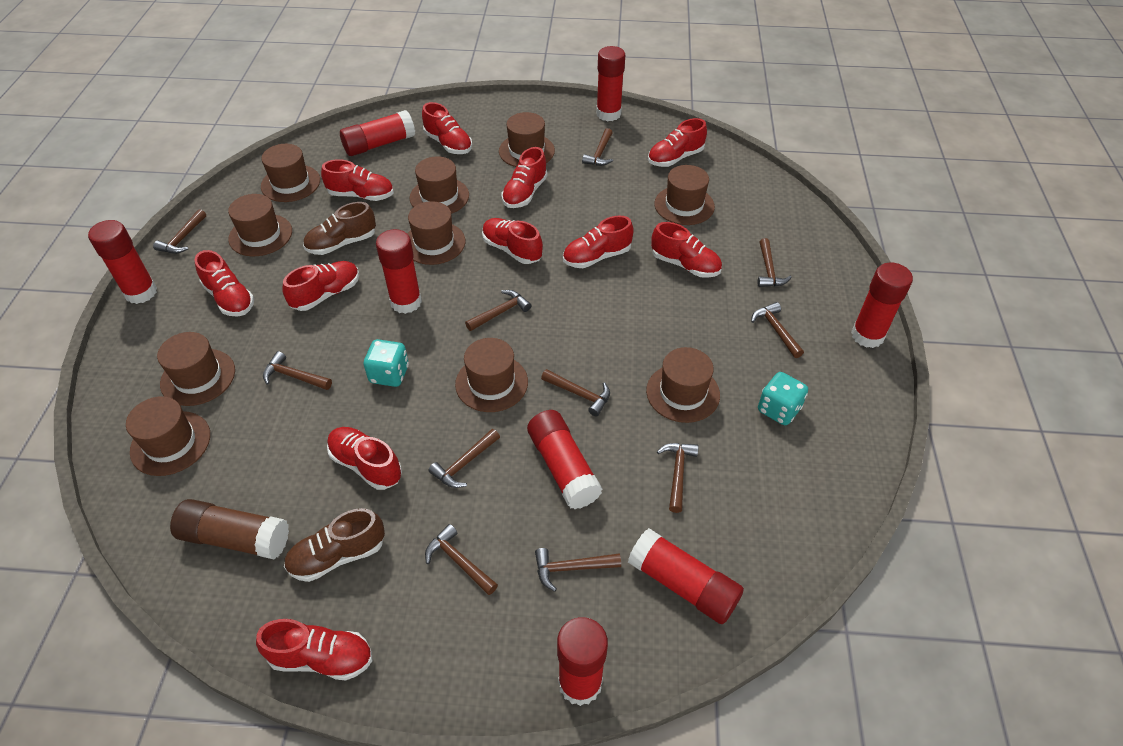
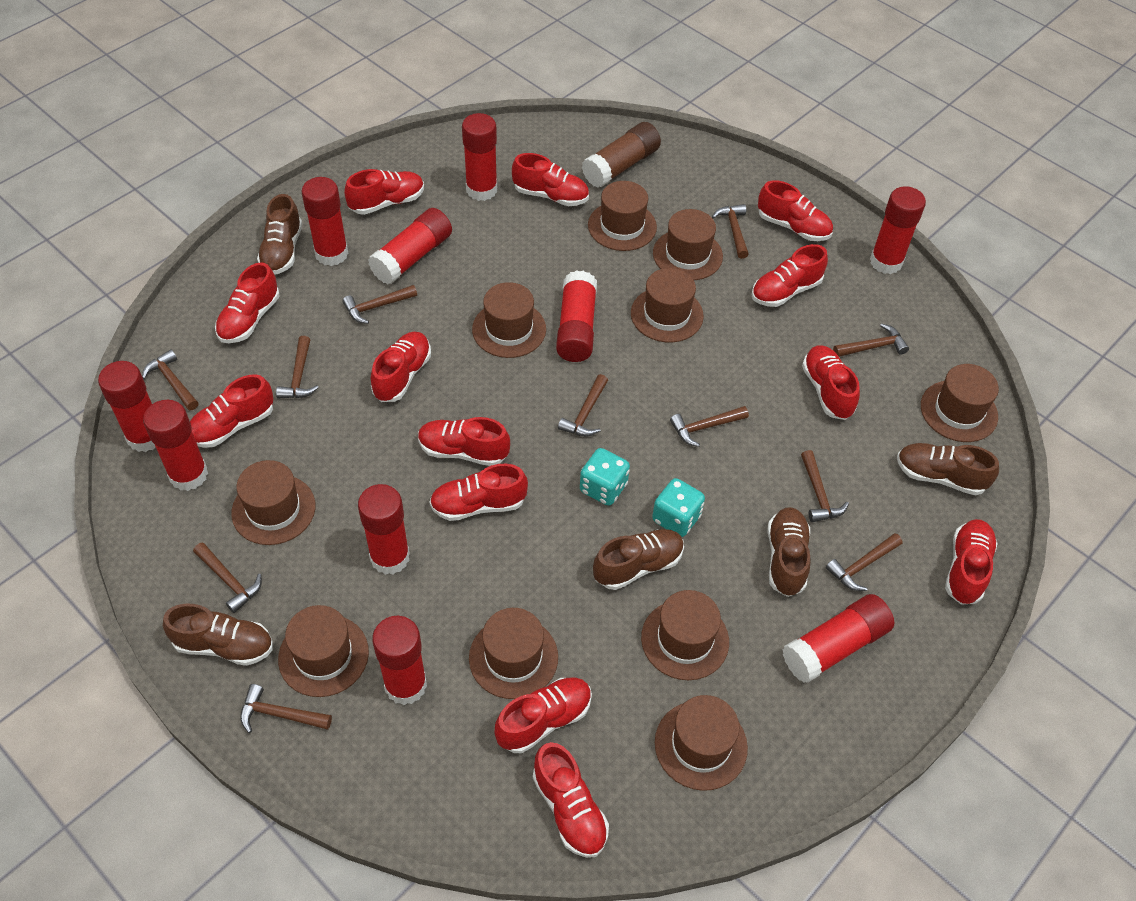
brown shoe: [284,508,385,582] [303,202,376,255] = 2 -> [163,604,273,666] [257,194,302,275] [593,529,684,590] [767,507,811,597] [897,443,999,495] = 5
red glue stick: [88,220,157,304] [340,110,415,156] [376,229,422,314] [527,410,603,509] [557,617,608,706] [596,46,625,121] [628,528,744,624] [851,263,913,348] = 8 -> [98,361,155,452] [143,400,208,491] [302,177,349,266] [358,484,410,575] [368,208,452,284] [372,616,427,705] [462,113,497,201] [556,270,597,362] [782,594,895,683] [870,186,926,274] = 10
red shoe: [194,250,254,316] [256,619,373,681] [282,261,359,311] [321,159,394,201] [327,427,402,490] [422,102,472,154] [482,218,543,264] [502,147,547,208] [563,216,634,268] [648,118,707,167] [651,222,722,278] = 11 -> [190,374,273,448] [215,262,280,343] [344,169,424,215] [371,332,431,402] [418,417,510,466] [430,463,528,521] [495,677,592,753] [512,153,589,206] [533,742,609,858] [752,244,828,307] [758,180,833,241] [802,346,860,420] [945,519,998,605] = 13

